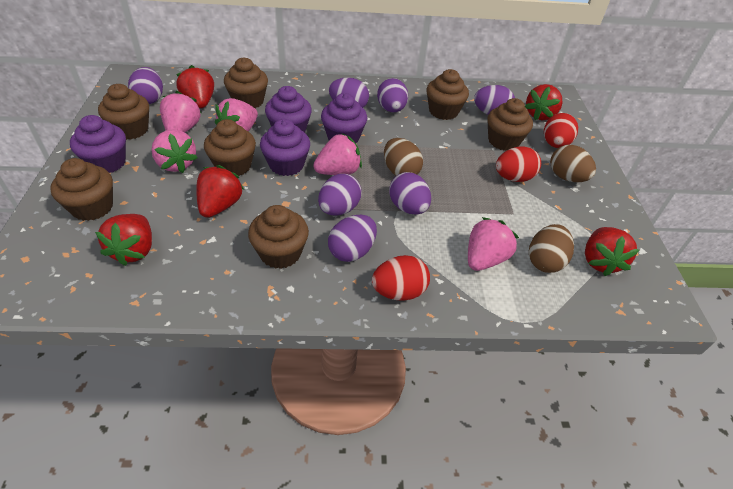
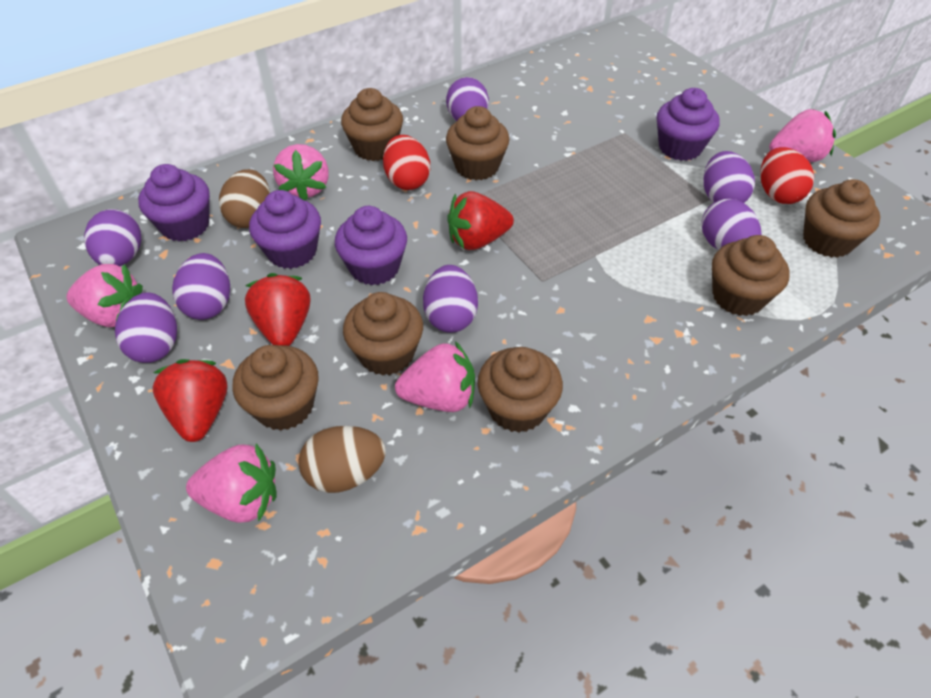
brown egg: [384,138,423,176] [529,224,574,273] [550,145,596,182] = 3 -> [219,169,270,228] [298,426,386,493] = 2
red egg: [372,255,430,301] [496,146,541,182] [544,113,578,148] = 3 -> [383,135,430,190] [760,147,814,204] = 2
red strawberry: [95,214,152,266] [176,65,214,108] [196,165,244,218] [525,84,563,120] [585,227,639,276] = 5 -> [153,359,228,442] [245,273,310,346] [447,191,514,250] = 3

